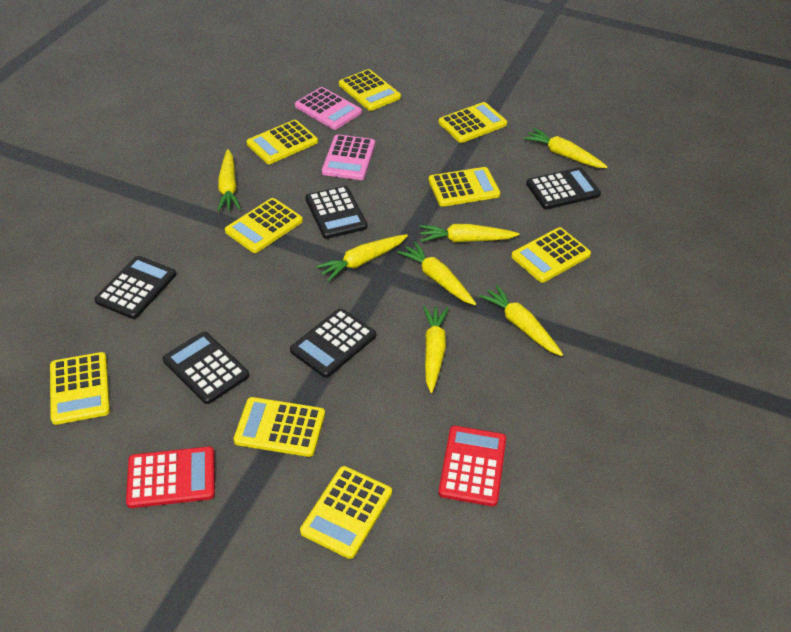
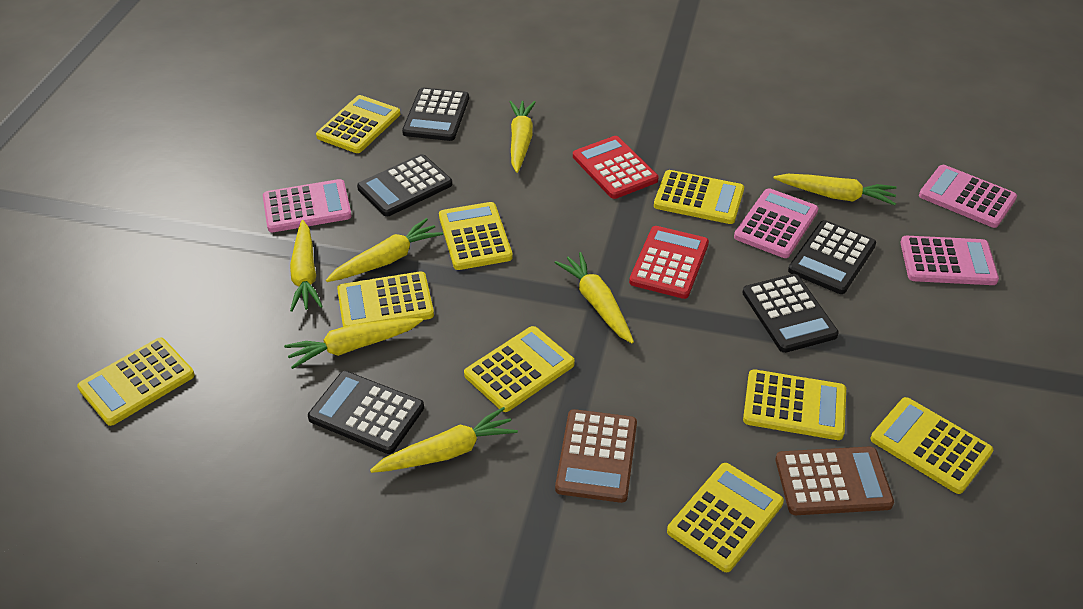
brown calculator: none = 0 -> [555,409,637,503] [775,446,894,515] = 2
pink calculator: [295,87,362,130] [322,134,375,180] = 2 -> [263,179,352,232] [734,188,819,258] [900,236,999,285] [919,165,1017,228] = 4

